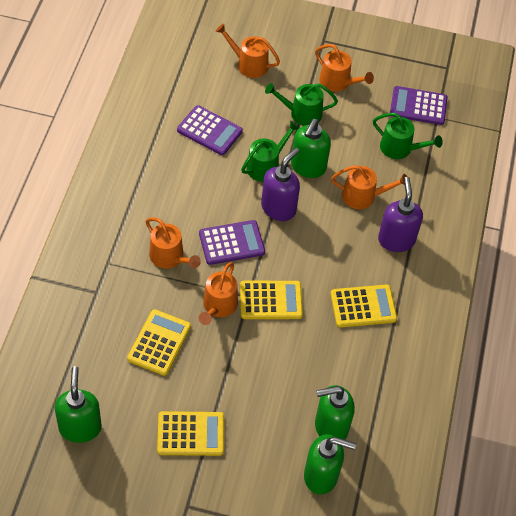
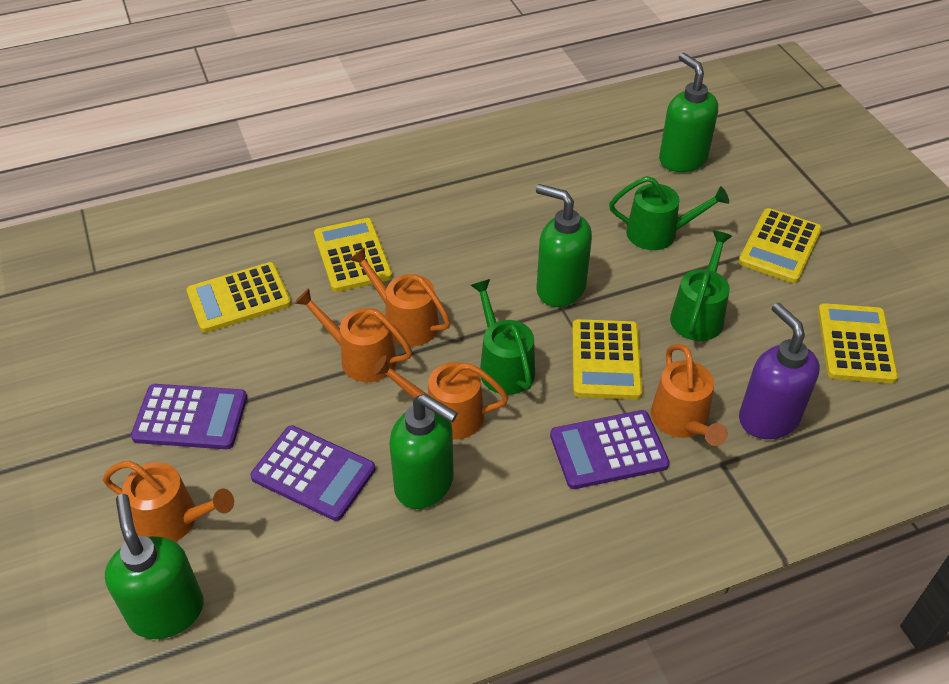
purple soap dispenser: [261,148,300,221] [378,177,423,252] = 2 -> [739,303,820,439] = 1
yellow calculator: [127,309,191,376] [157,411,224,456] [240,281,303,319] [330,285,397,328] = 4 -> [186,262,291,333] [314,218,392,292] [572,319,643,399] [738,208,822,283] [818,303,898,383] = 5

